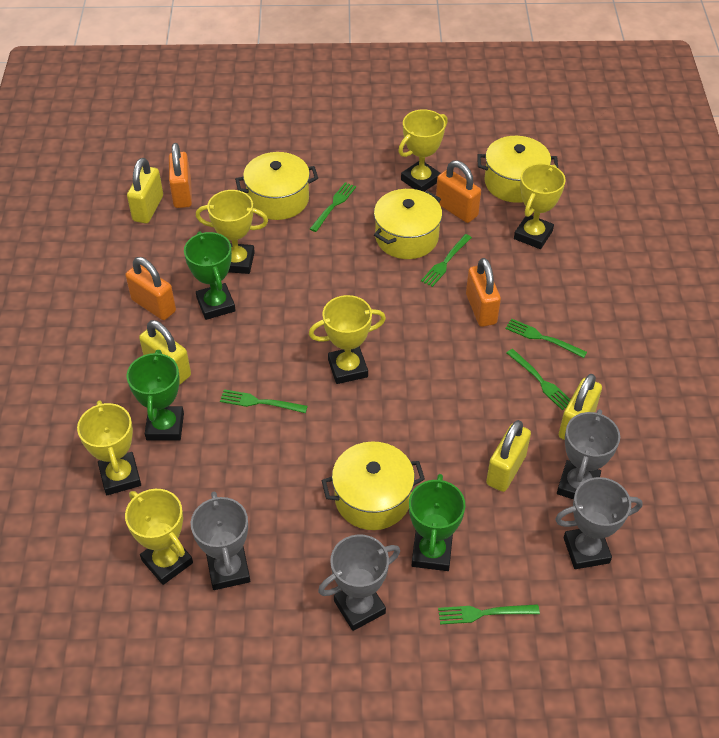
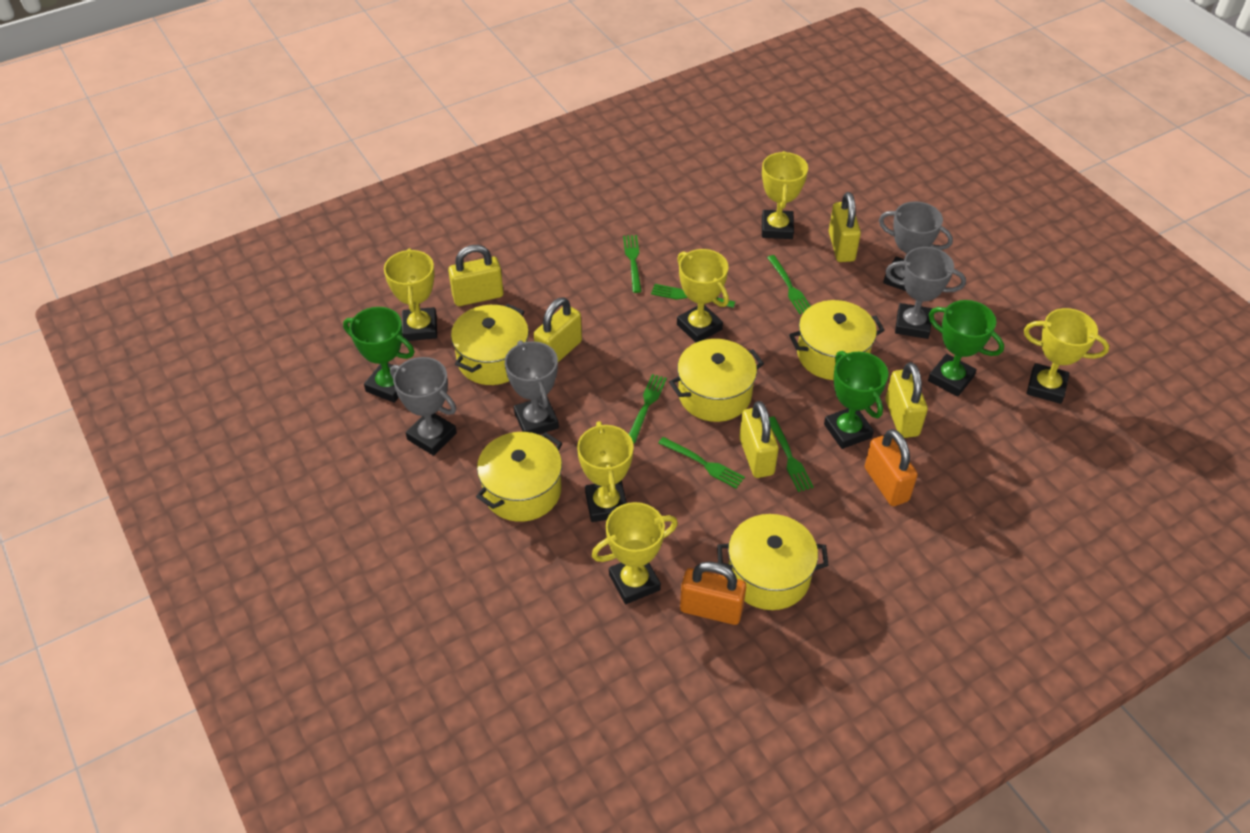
orange padlock: [125,257,176,320] [169,143,192,208] [436,160,481,223] [466,258,501,327] = 4 -> [680,562,746,625] [865,429,918,506] = 2
yellow padlock: [127,158,163,224] [139,320,191,385] [486,420,531,492] [559,374,602,440] = 4 -> [448,245,504,306] [534,297,582,362] [739,401,779,478] [829,192,861,262] [885,362,928,438] = 5
yellow pot: [235,152,318,220] [322,442,425,530] [374,189,442,259] [477,136,558,203] = 4 -> [451,304,529,385] [476,432,562,522] [669,339,764,422] [717,514,829,610] [789,300,885,380] = 5

